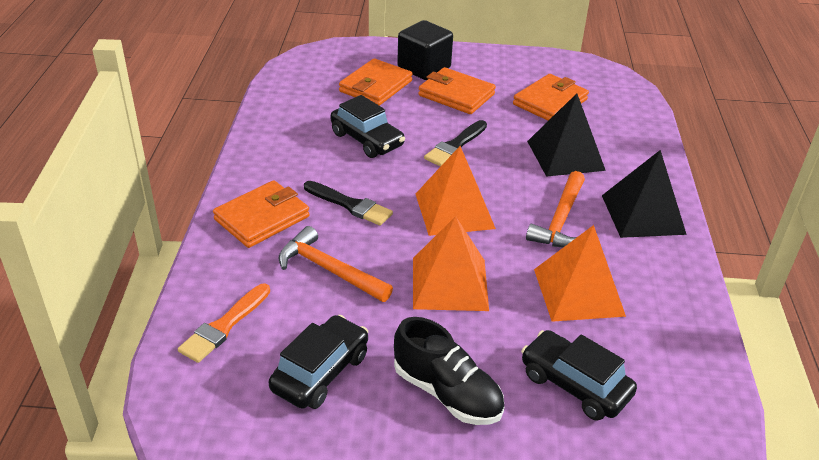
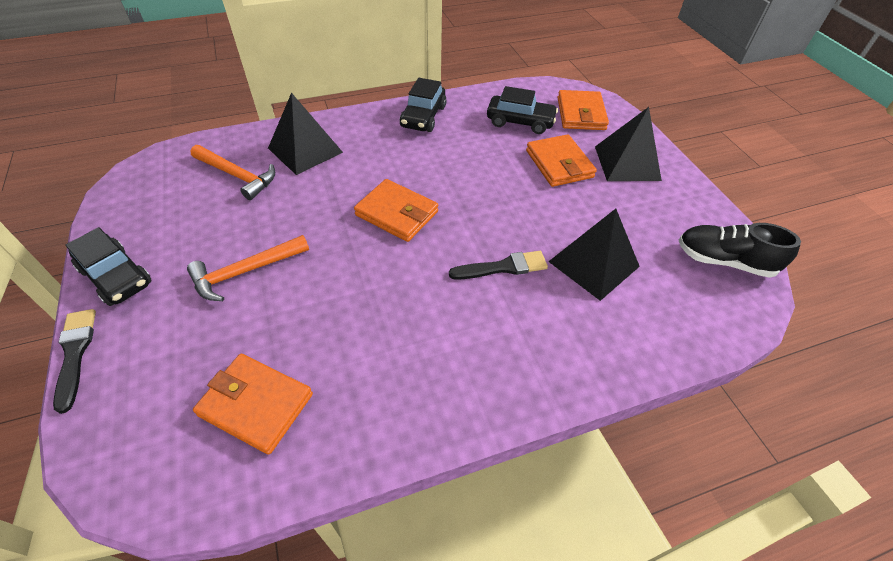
black cube: [397,20,453,80] = 1 -> none = 0
black pyramid: [527,93,606,177] [602,150,687,238] = 2 -> [268,92,343,175] [548,209,640,301] [595,107,662,181] = 3
orange brush: [178,284,270,363] = 1 -> none = 0
orange pyramid: [413,216,489,311] [416,146,496,236] [534,225,626,322] = 3 -> none = 0

